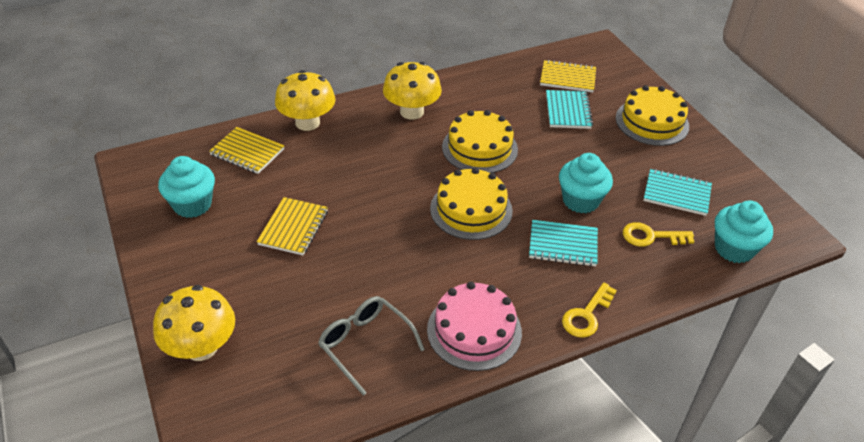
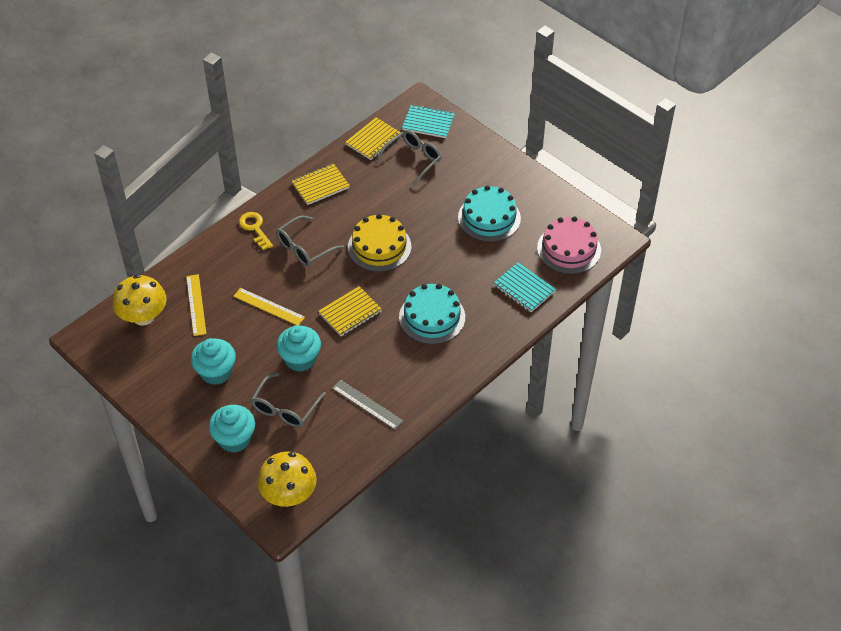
grey glasses: [318,296,425,396] = 1 -> [251,373,326,428] [276,216,344,266] [376,130,442,187] = 3
grey ruler: none = 0 -> [332,379,403,430] = 1
turquoise cake: none = 0 -> [399,284,465,344] [458,185,521,242] = 2
turquoise notebook: [529,220,598,267] [546,90,593,129] [643,169,712,216] = 3 -> [402,105,455,138] [494,262,556,312] = 2
yellow cake: [430,167,513,240] [442,110,518,173] [616,85,689,146] = 3 -> [348,214,411,272] = 1
yellow key: [562,282,617,338] [623,222,694,247] = 2 -> [239,212,273,250] = 1
yellow mushroom: [153,285,235,361] [275,70,335,131] [383,62,442,120] = 3 -> [113,274,167,326] [258,452,317,507] = 2
yellow ruler: none = 0 -> [186,274,206,336] [233,288,305,325] = 2

